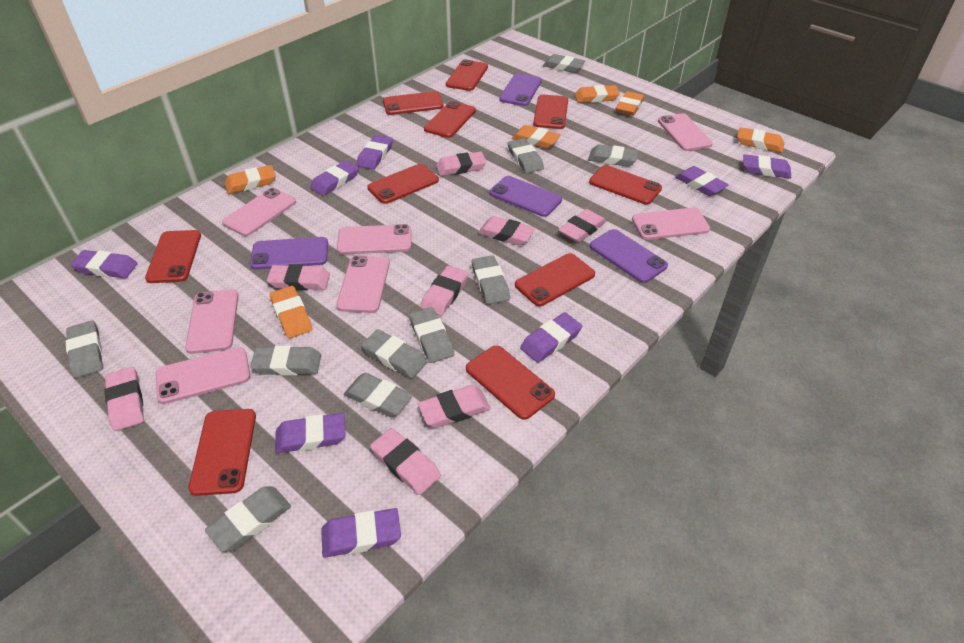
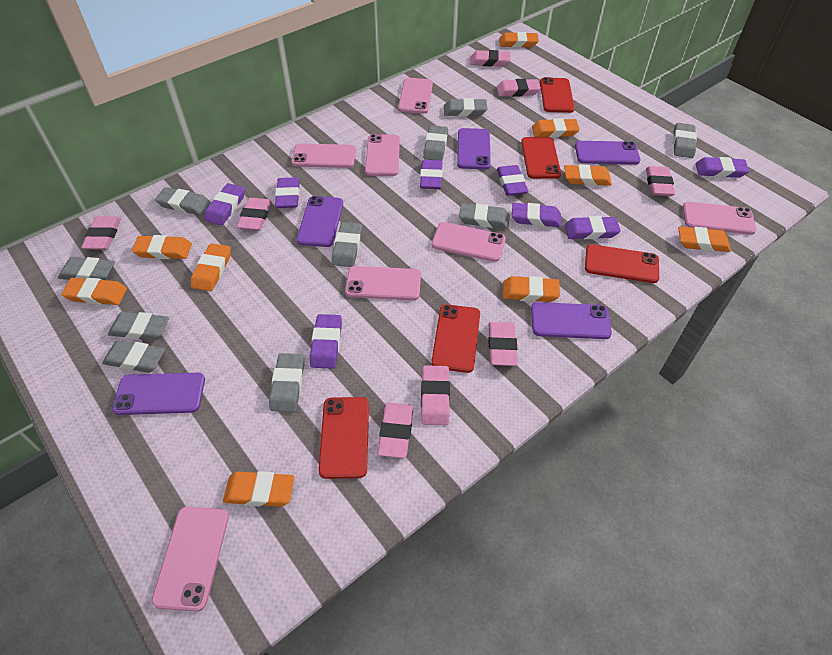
orange eraser: [224,165,276,194] [270,286,312,338] [512,125,561,149] [574,85,620,103] [616,91,644,116] [737,127,785,153] = 6 -> [61,278,127,305] [132,235,192,259] [191,243,231,291] [223,471,295,507] [499,32,539,48] [503,276,560,302] [532,118,580,138] [564,164,612,186] [678,227,731,252] = 9
purple phone: [250,237,328,270] [490,176,562,217] [499,73,542,106] [590,229,668,283] = 4 -> [112,373,205,415] [296,196,343,247] [457,128,491,169] [531,302,612,339] [575,141,640,165] = 5
red phone: [145,230,201,283] [188,409,256,496] [367,164,439,204] [383,91,444,115] [424,101,476,138] [446,59,488,91] [466,345,555,420] [515,253,595,306] [533,95,568,129] [589,165,662,205] = 10 -> [318,397,369,479] [431,304,480,373] [521,137,561,179] [540,77,575,113] [585,244,659,283] = 5

